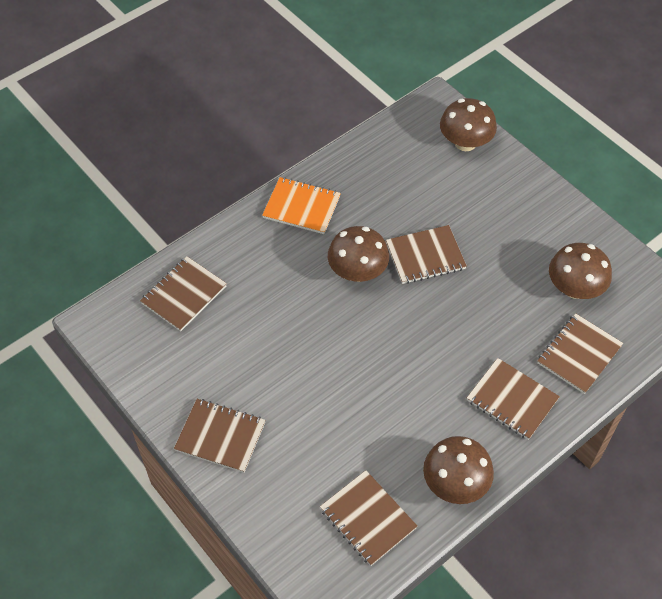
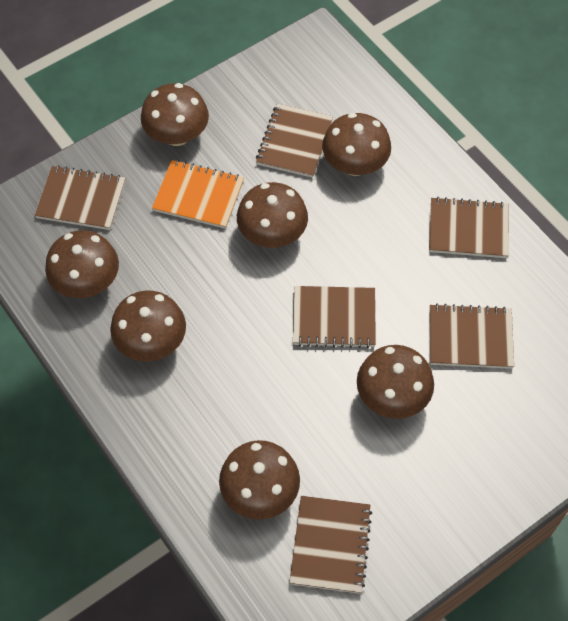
brown mushroom: [328,226,389,282] [423,436,494,504] [440,98,497,151] [549,243,612,299] = 4 -> [45,230,119,298] [110,290,186,362] [141,83,209,146] [219,440,300,520] [237,182,308,248] [322,113,391,176] [357,345,434,419] = 7

